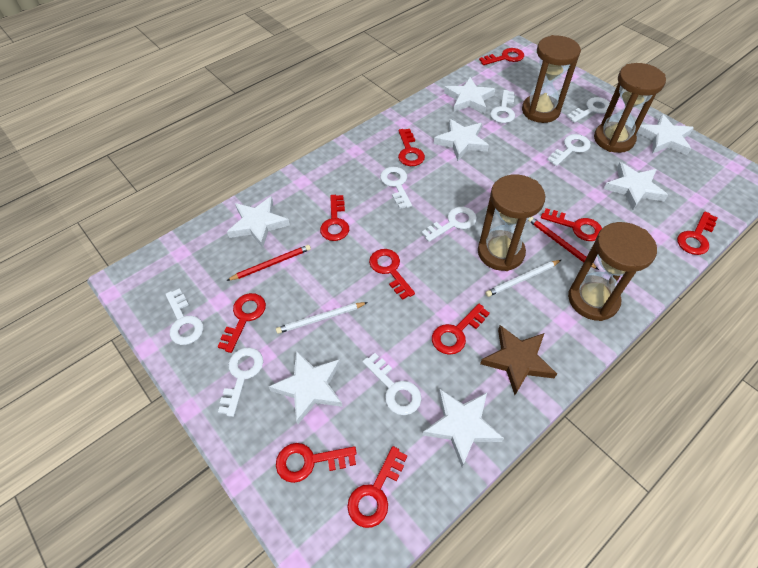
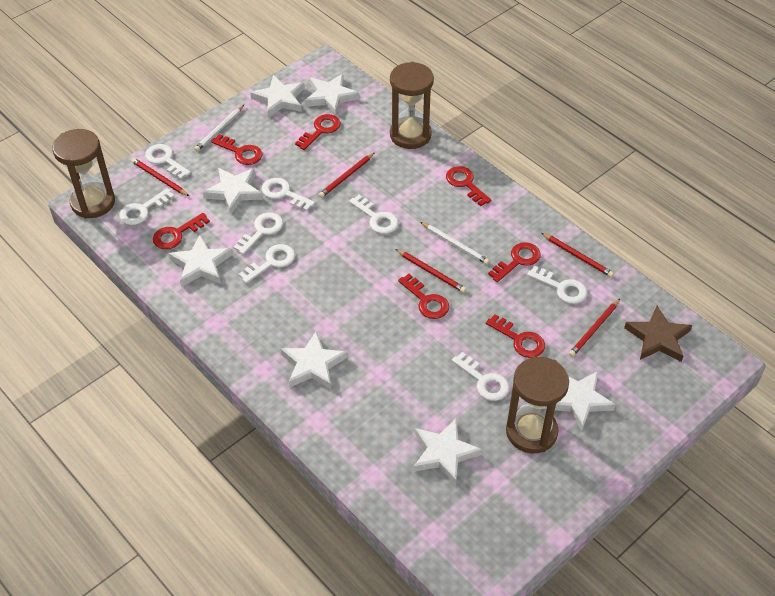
brown hourglass: [478,174,545,271] [522,35,581,123] [568,222,657,321] [594,63,666,153] = 4 -> [52,129,115,219] [390,62,434,149] [506,357,569,453] = 3
red key: [218,293,266,353] [276,443,357,483] [320,195,349,241] [347,446,407,528] [369,249,415,300] [398,129,425,166] [432,304,490,355] [479,48,524,65] [541,208,602,241] [677,211,717,255] = 10 -> [153,213,210,249] [211,134,262,165] [295,114,341,150] [398,274,449,319] [446,166,492,206] [486,314,545,358] [488,242,541,282] = 7
red pencil: [226,245,311,281] [528,217,599,270] = 2 -> [131,158,189,196] [319,152,375,198] [396,249,466,293] [542,233,614,277] [569,299,620,357] = 5

